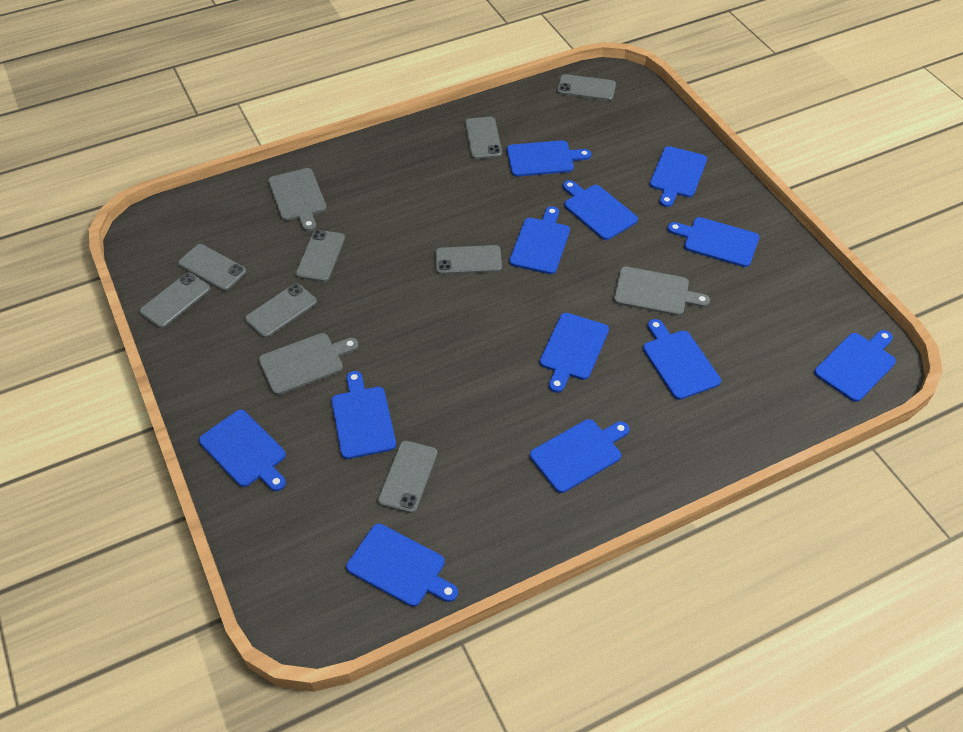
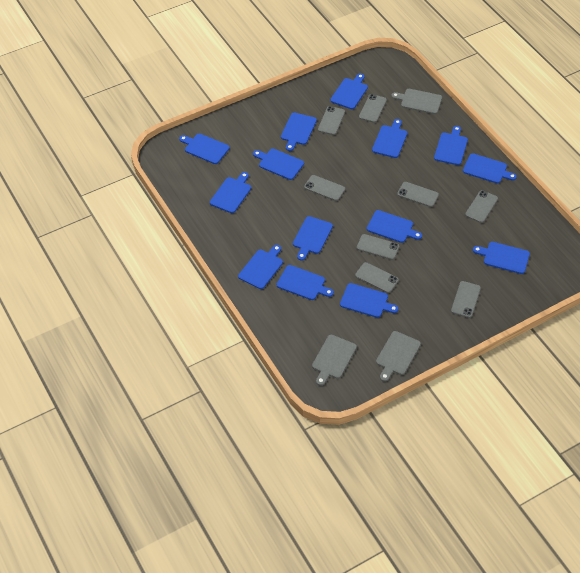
blue cutting board: [199,410,286,491] [331,371,396,459] [346,524,458,607] [507,140,591,177] [509,206,570,274] [530,419,629,493] [540,313,609,393] [563,180,638,240] [643,319,721,400] [650,146,707,207] [667,217,759,267] [814,330,896,402] = 12 -> [179,133,230,164] [210,172,251,213] [238,245,283,289] [253,149,304,180] [277,265,334,300] [281,113,317,151] [293,216,333,261] [330,73,368,109] [340,283,399,318] [367,210,422,243] [372,119,408,158] [434,126,468,165] [463,153,517,184] [473,242,530,274] = 14

